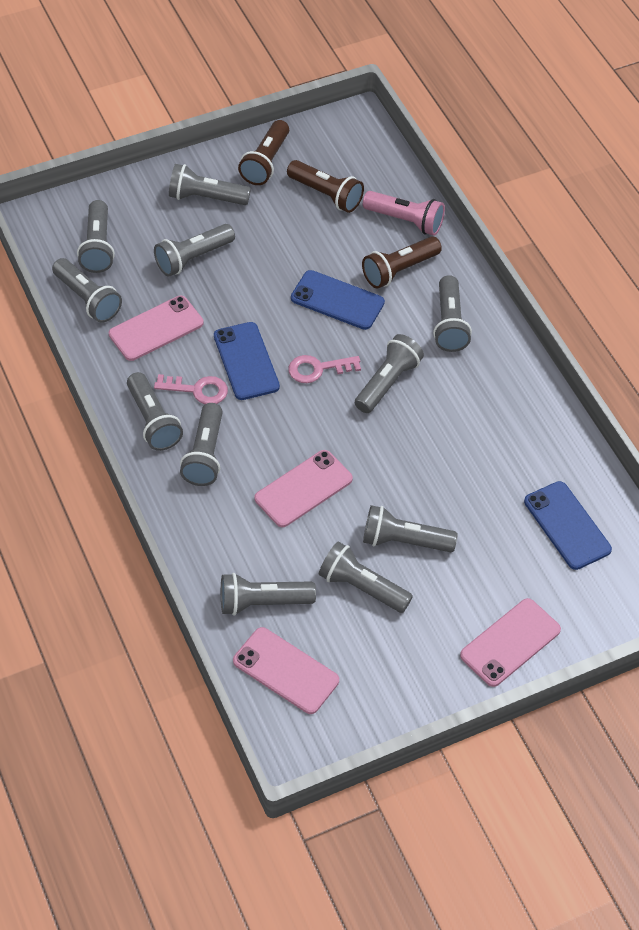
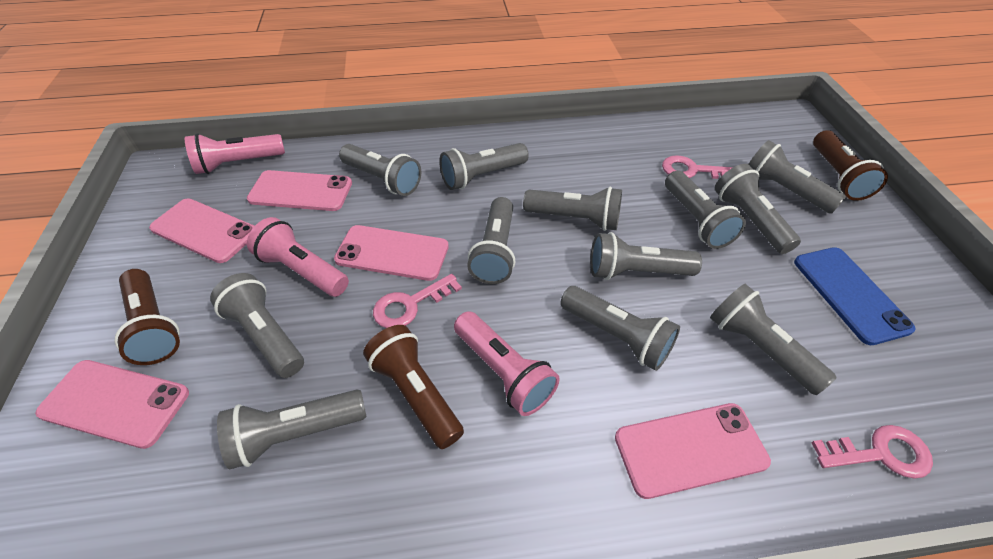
blue phone: [214,322,280,400] [291,270,385,330] [524,481,612,570] = 3 -> [794,247,916,345] = 1
grey flashlight: [52,258,122,323] [77,200,115,273] [127,372,183,451] [154,224,235,277] [169,164,251,205] [180,403,223,486] [221,573,316,616] [319,541,413,613] [355,334,424,413] [363,505,458,552] [433,275,472,352] = 11 -> [210,273,304,378] [217,389,366,469] [339,144,421,196] [439,143,529,190] [467,197,515,284] [523,187,622,231] [560,286,680,371] [590,232,702,280] [665,171,746,249] [710,284,837,395] [715,164,801,254] [748,140,846,214] = 12
pink flashlight: [363,191,445,236] = 1 -> [185,133,285,174] [247,217,349,297] [454,311,560,416] = 3
pink key: [154,374,228,404] [288,355,361,383] = 2 -> [373,274,462,328] [662,155,733,179] [812,425,933,479] = 3
pink phone: [109,296,204,361] [233,627,339,714] [254,450,353,527] [460,598,561,687] = 4 -> [35,360,189,449] [149,199,254,263] [247,170,352,211] [334,225,449,281] [615,403,771,499] = 5

